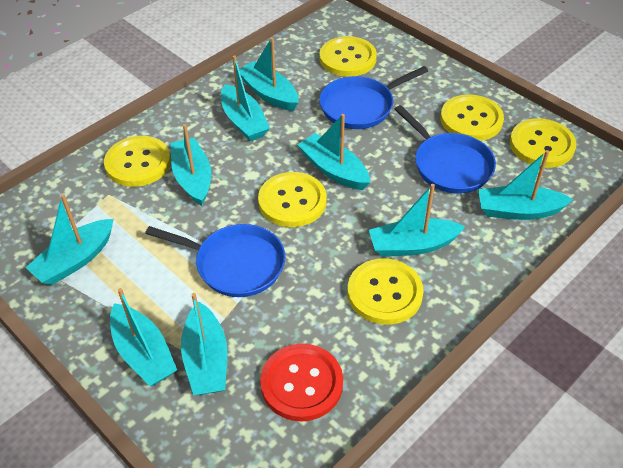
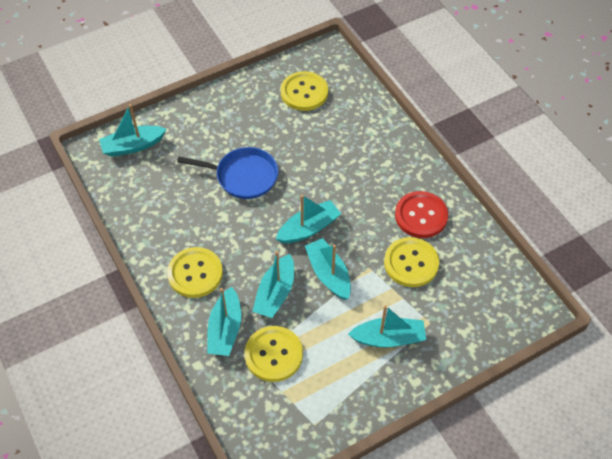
blue pan: [145,224,285,297] [319,66,428,129] [395,105,496,193] = 3 -> [177,147,278,199] = 1
turquoise boat: [25,194,114,285] [110,288,177,386] [171,124,211,206] [181,293,227,395] [221,55,270,141] [239,37,299,111] [298,114,370,190] [369,184,465,257] [478,150,573,220] = 9 -> [99,104,166,157] [207,287,241,356] [252,251,294,318] [276,195,341,243] [305,238,351,300] [348,305,426,347] = 6
yellow button: [104,136,171,187] [258,172,327,227] [319,36,377,77] [347,259,424,325] [440,94,504,141] [510,118,576,168] = 6 -> [167,247,223,298] [245,326,303,382] [281,71,328,111] [384,237,439,287] = 4

